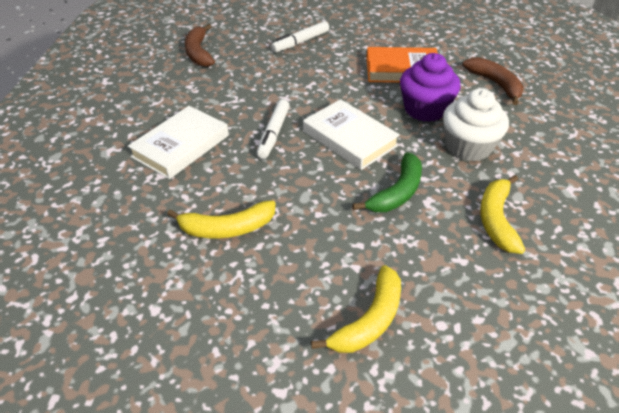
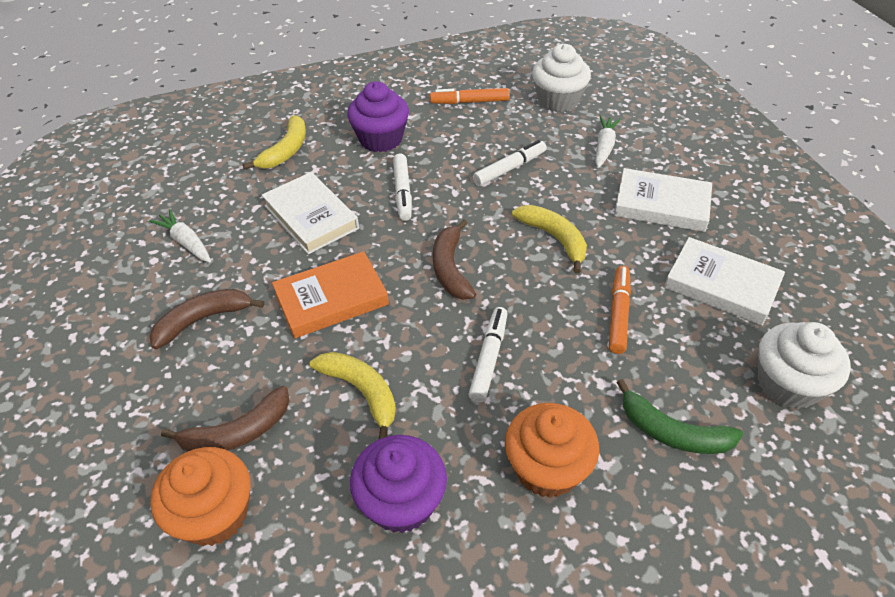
brown banana: [185,24,215,67] [462,57,524,105] = 2 -> [149,289,264,349] [161,386,289,452] [433,219,476,300] = 3
orange cupcake: none = 0 -> [150,447,251,546] [505,403,599,498] = 2
orange marker: none = 0 -> [430,88,510,104] [609,266,631,354] = 2
purple cupcake: [400,53,461,122] = 1 -> [347,81,409,152] [350,435,447,533] = 2
white book: [128,106,229,179] [303,99,400,170] = 2 -> [262,172,359,254] [614,168,712,232] [664,237,785,326] = 3
white carrot: none = 0 -> [149,209,211,263] [595,116,621,168] = 2
white cupcake: [443,88,509,161] = 1 -> [532,44,591,112] [758,322,851,409] = 2
white marker: [257,99,290,159] [271,21,329,52] = 2 -> [393,153,412,221] [468,307,508,402] [473,140,547,186] = 3

